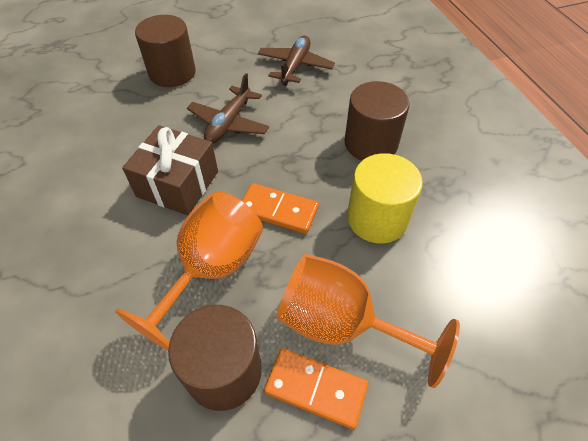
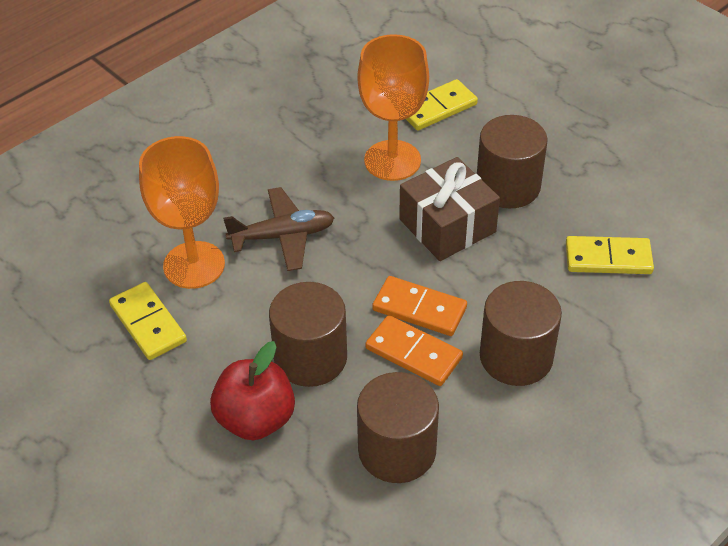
brown cylinder: [135,15,196,87] [168,305,262,411] [344,81,410,161] = 3 -> [269,282,347,387] [357,372,439,483] [477,115,548,208] [480,281,562,386] = 4
brown plane: [187,73,269,144] [258,36,335,86] = 2 -> [223,187,334,271] = 1
red apple: none = 0 -> [210,341,295,440] = 1
yellow cylinder: [347,153,423,243] = 1 -> none = 0
yellow domino: none = 0 -> [109,282,187,360] [406,79,478,130] [566,236,654,274] = 3

